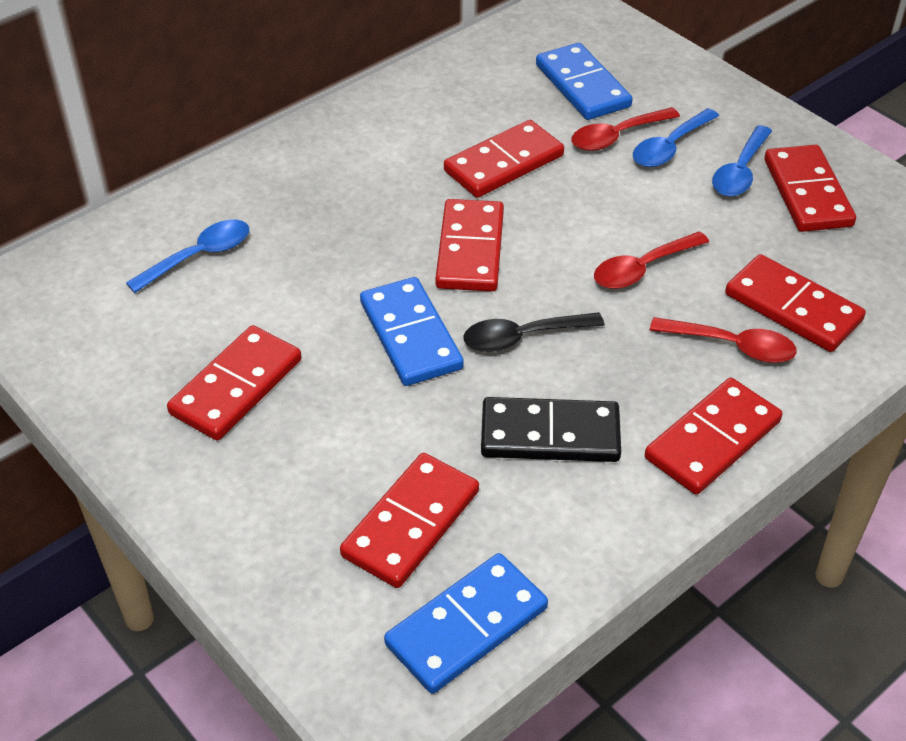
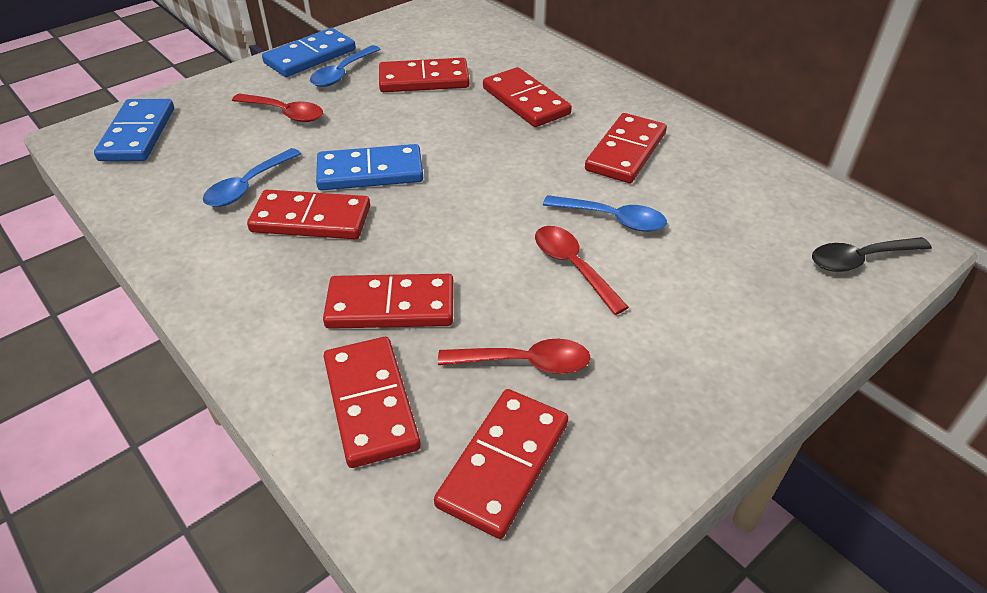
black domino: [481,397,621,462] = 1 -> none = 0

